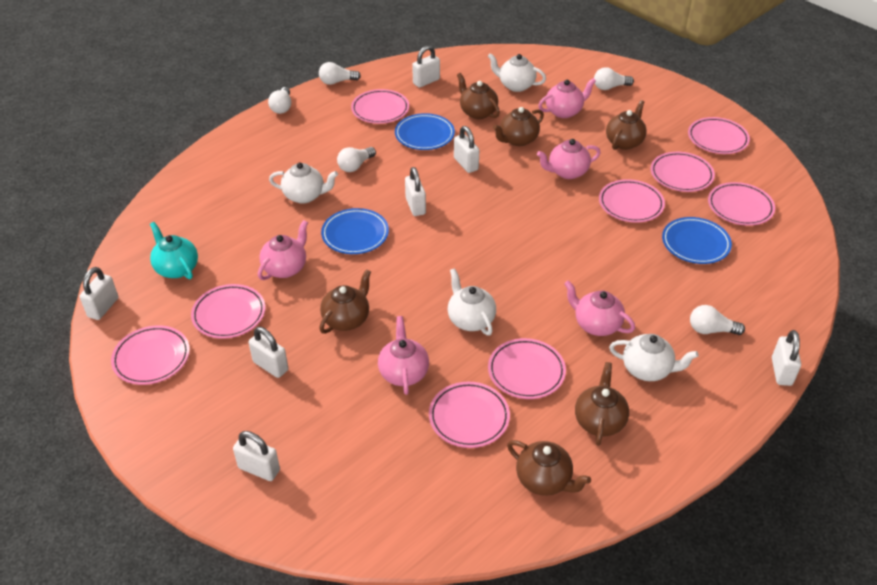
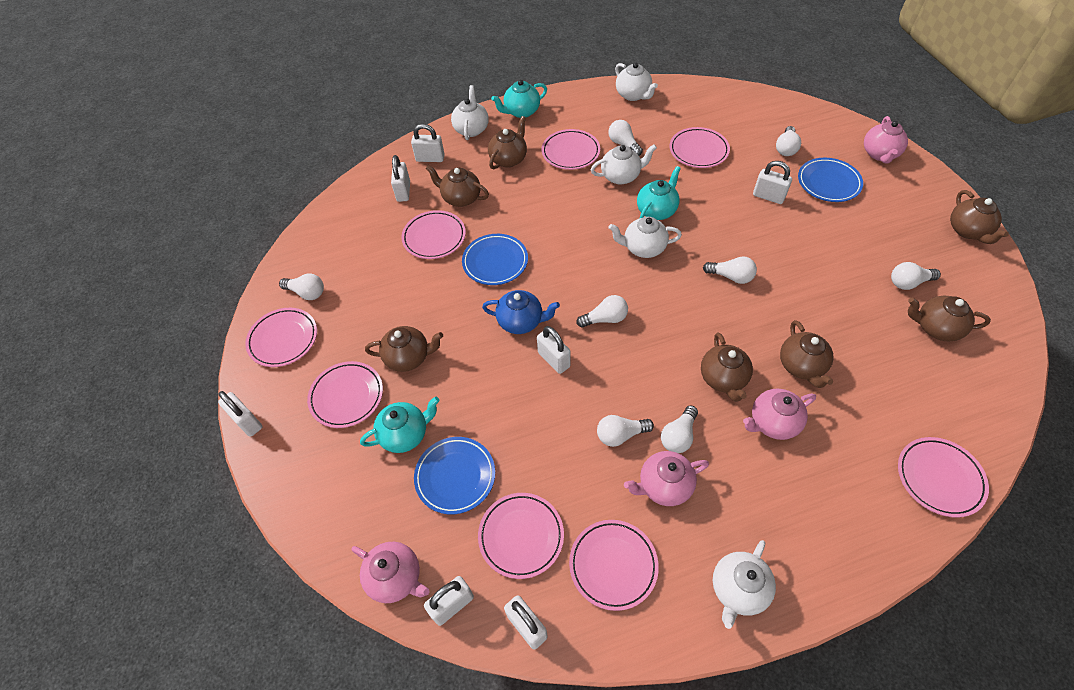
blue teapot: none = 0 -> [482,290,560,334] = 1
brown teapot: [319,269,371,334] [457,73,500,119] [493,107,544,146] [507,440,591,496] [575,362,629,446] [606,100,647,150] = 6 -> [365,326,443,372] [426,165,489,207] [488,116,527,169] [701,333,753,402] [780,320,834,388] [908,296,991,341] [950,190,1009,244] = 7
pink plate: [111,325,190,385] [191,284,265,339] [351,89,409,124] [429,382,510,448] [488,338,566,399] [599,179,665,223] [651,152,715,192] [688,117,750,154] [708,182,775,226] = 9 -> [245,308,317,367] [307,361,383,428] [401,210,466,259] [478,493,564,579] [541,129,600,170] [569,520,659,611] [670,127,730,168] [898,437,989,518] = 8
pink teapot: [258,220,308,280] [378,316,429,395] [537,139,601,179] [538,78,596,118] [564,280,635,336] = 5 -> [352,542,430,603] [624,451,709,506] [743,389,816,440] [864,116,908,163] = 4
turquoise teapot: [150,222,198,279] = 1 -> [360,397,439,453] [491,80,547,118] [637,166,681,220] = 3
white light bulb: [268,87,291,114] [319,62,361,85] [337,147,376,172] [594,67,634,90] [690,305,745,335] = 5 -> [279,273,324,300] [576,295,628,328] [597,415,654,447] [608,120,643,156] [661,406,698,453] [703,256,757,284] [776,126,801,156] [891,262,941,290] = 8
white teapot: [269,162,338,204] [448,268,496,336] [488,53,546,92] [609,334,699,381] = 4 -> [451,85,489,140] [591,144,657,185] [609,217,682,258] [615,63,658,101] [713,540,776,629] = 5

